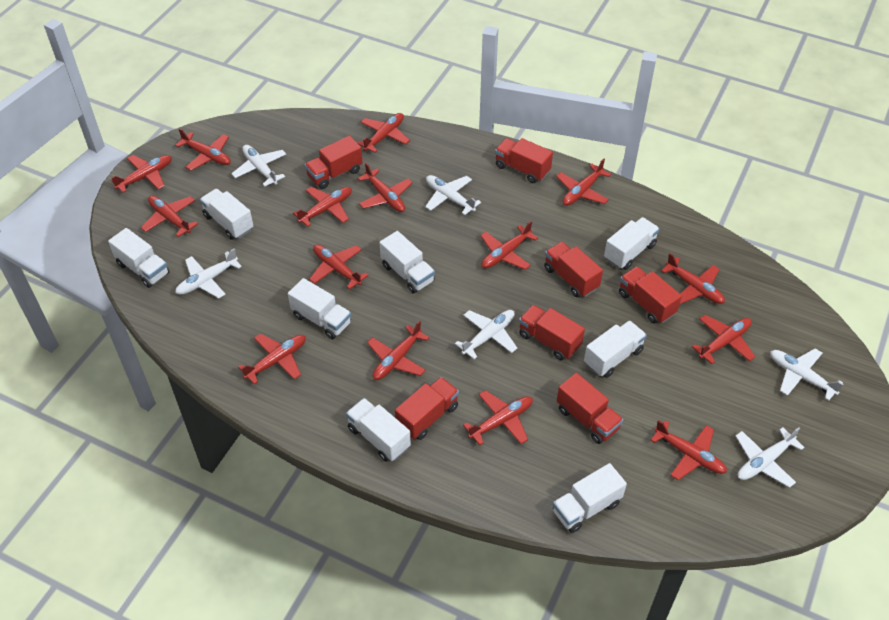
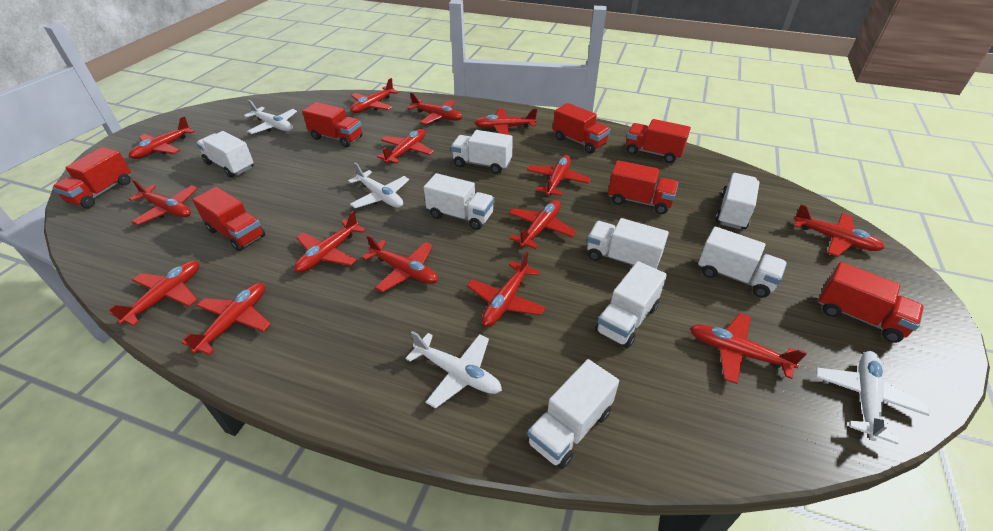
white plane: [175,248,242,298] [231,145,286,187] [425,175,481,215] [455,310,517,359] [736,427,804,488] [770,348,844,400] = 6 -> [244,100,297,134] [348,162,409,208] [405,331,502,409] [816,351,929,445] = 4

